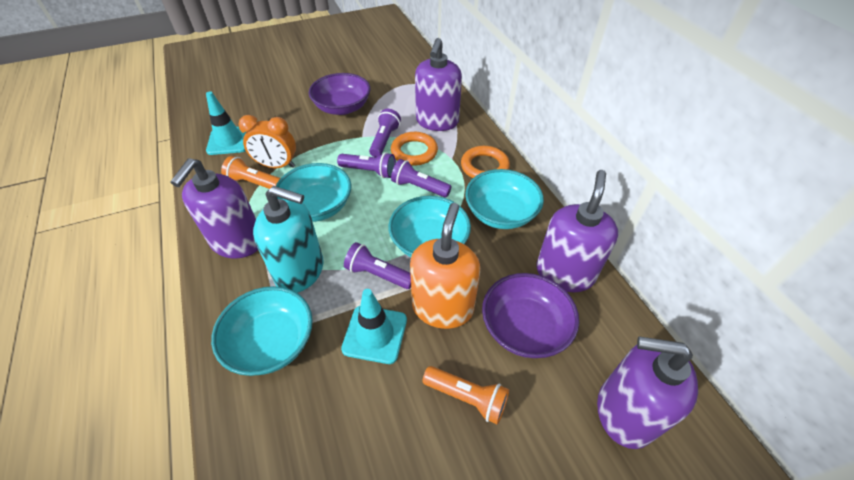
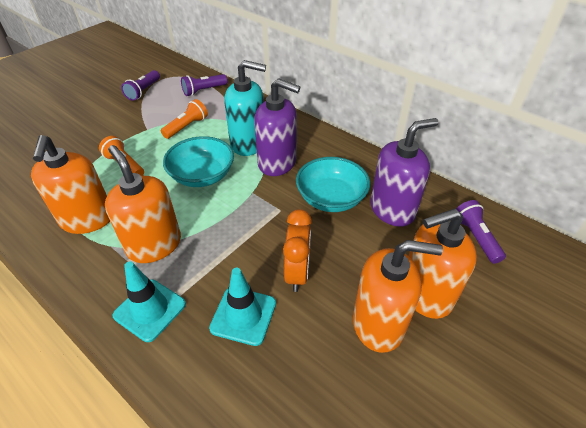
orange ring: [391,132,438,166] [461,146,510,178] = 2 -> none = 0
orange soap dispenser: [410,203,480,329] = 1 -> [31,135,110,234] [105,145,181,263] [353,240,443,353] [409,209,477,319] = 4
purple bowl: [309,73,370,115] [482,273,579,358] = 2 -> none = 0
purple flashlight: [337,152,396,178] [344,242,411,289] [369,109,401,157] [391,159,452,198] = 4 -> [121,70,160,101] [181,74,227,96] [456,200,506,264] = 3
purple soap dispenser: [170,158,258,259] [415,38,462,131] [536,170,618,292] [597,336,698,449] = 4 -> [254,78,300,176] [370,118,438,227] = 2
turquoise bowl: [211,286,313,376] [276,163,351,222] [388,196,471,257] [465,169,544,229] = 4 -> [163,136,234,187] [296,157,370,212] = 2

